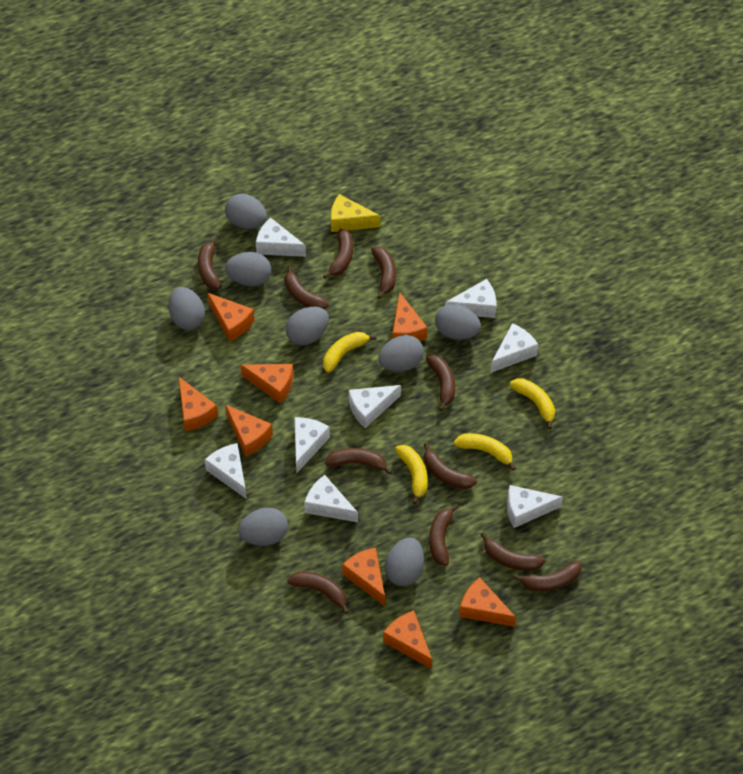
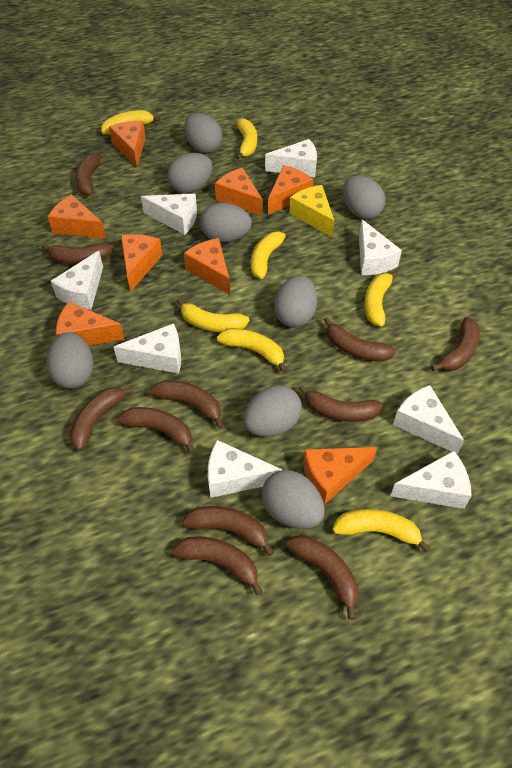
yellow banana: [323,332,376,373] [395,445,428,504] [454,433,516,471] [510,378,555,429] = 4 -> [101,110,161,135] [177,298,250,332] [217,328,287,373] [236,118,257,160] [251,230,292,279] [332,509,430,552] [364,270,399,327] = 7

